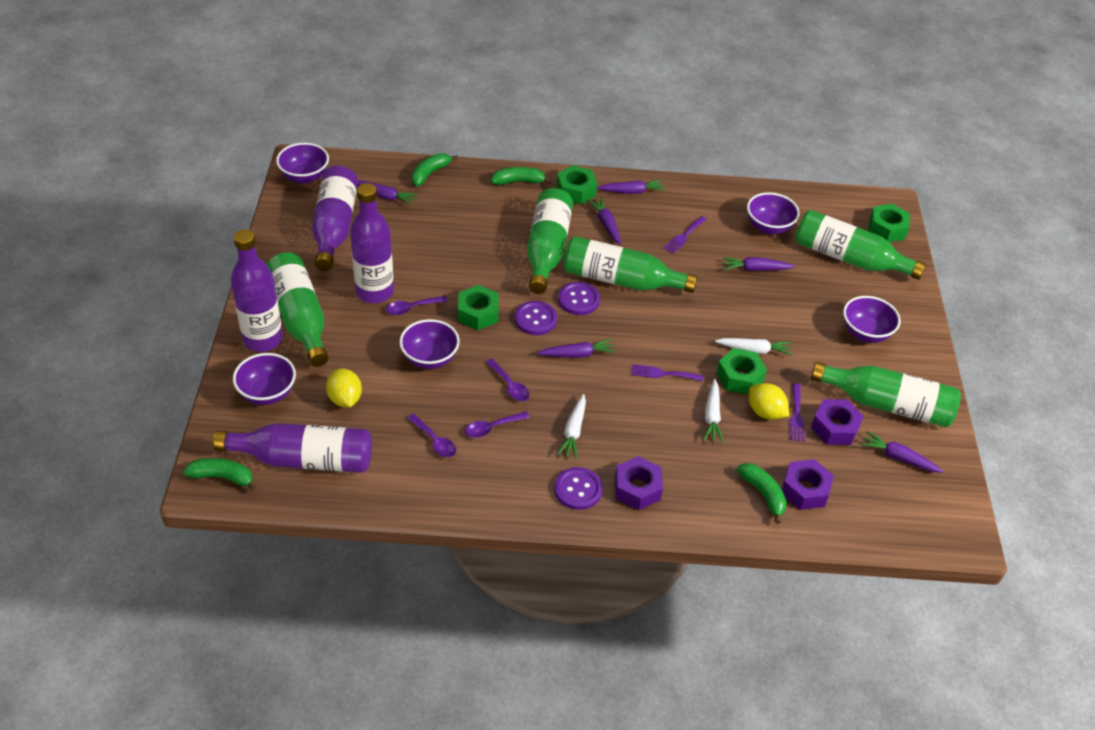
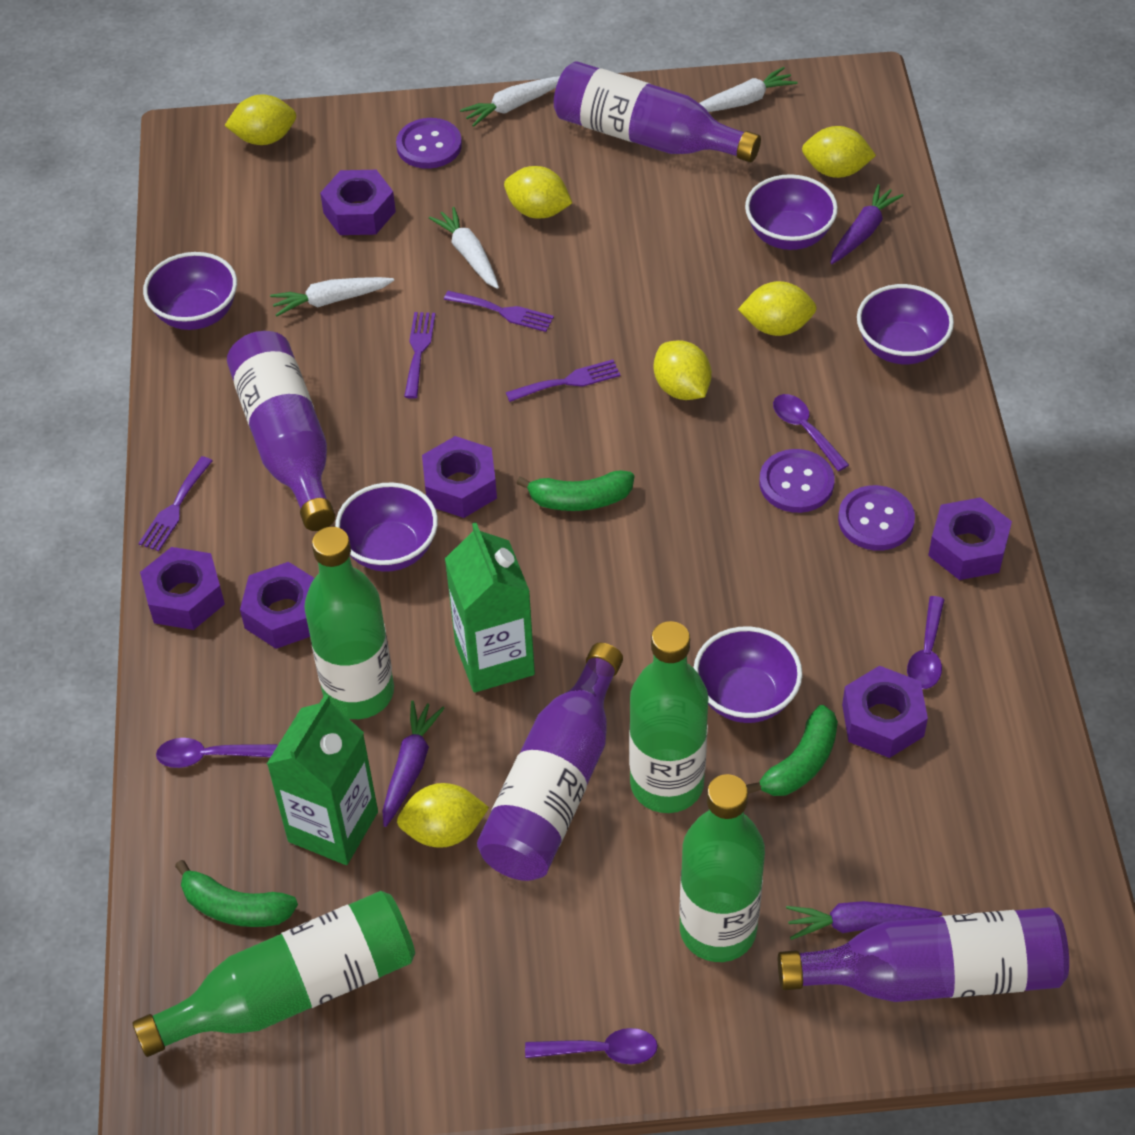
green banana: [183,458,257,491] [411,153,458,186] [491,167,551,185] [737,463,787,524] = 4 -> [175,860,298,927] [516,470,634,511] [746,705,838,796] = 3
green bottle: [266,252,329,367] [527,188,573,294] [563,236,698,293] [795,210,926,280] [811,362,961,427] = 5 -> [133,891,415,1057] [304,527,394,719] [629,621,709,813] [680,774,765,962] = 4
green carton: none = 0 -> [267,694,378,865] [445,522,535,693] = 2
green nut: [458,285,499,330] [556,165,597,204] [716,348,767,394] [868,204,910,242] = 4 -> none = 0
purple carrot: [357,180,418,205] [537,339,616,358] [587,197,621,245] [597,180,665,194] [722,257,795,271] [861,431,943,473] = 6 -> [382,700,445,827] [786,901,942,940] [830,184,904,264] = 3
purple fork: [631,364,703,381] [663,216,707,254] [790,383,804,442] = 3 -> [138,456,212,551] [404,312,435,399] [444,291,554,332] [506,359,620,402] = 4
purple nut: [615,456,663,510] [782,459,834,510] [811,399,864,445] = 3 -> [140,547,225,630] [240,562,314,649] [320,170,396,235] [422,436,497,518] [842,666,928,758] [928,497,1012,580] = 6
white carrot: [557,394,586,459] [703,379,723,443] [715,338,792,356] = 3 -> [270,277,394,317] [429,207,499,289] [460,76,560,127] [699,67,798,112] = 4
yellow lemon: [326,368,362,407] [748,383,789,420] = 2 -> [224,94,297,145] [397,783,489,848] [504,166,572,219] [654,340,712,400] [738,281,817,336] [802,126,876,178] = 6

